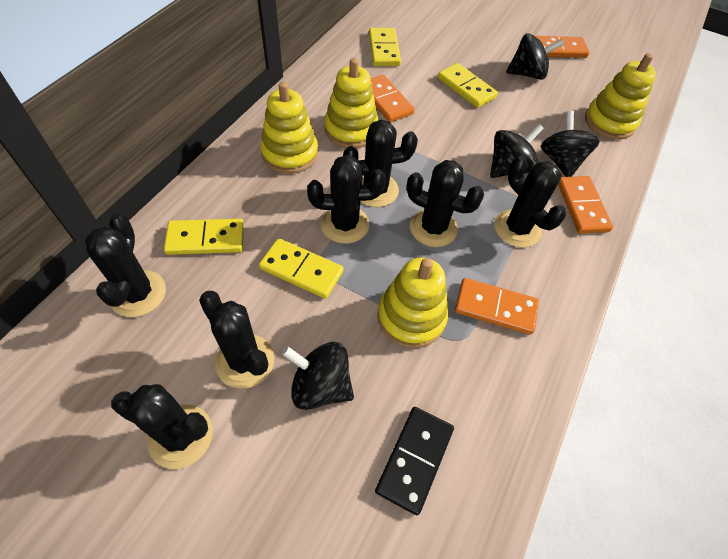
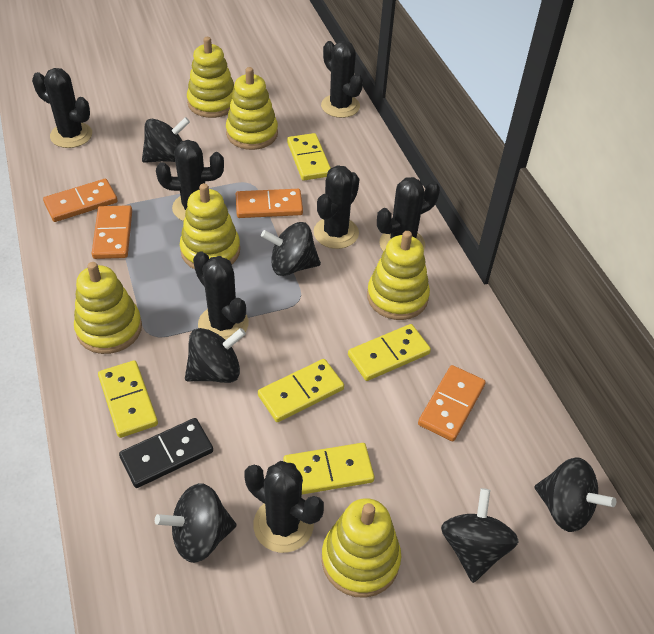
black spinning top: [282,342,354,410] [490,124,544,178] [506,33,564,80] [541,111,600,177] = 4 -> [142,117,190,163] [155,483,236,563] [185,328,246,383] [261,222,321,276] [441,488,519,583] [535,457,616,532] = 6
yellow domino: [164,219,244,255] [259,238,344,299] [369,28,401,66] [438,63,498,108] = 4 -> [98,360,158,438] [258,359,344,422] [283,443,374,495] [287,133,331,181] [348,324,431,381] = 5
yellow stacking toy: [260,82,318,174] [324,58,379,148] [377,257,448,348] [585,53,656,140] = 4 -> [74,262,142,354] [180,183,240,269] [187,37,235,118] [226,67,278,150] [322,498,401,598] [367,231,430,320] = 6

